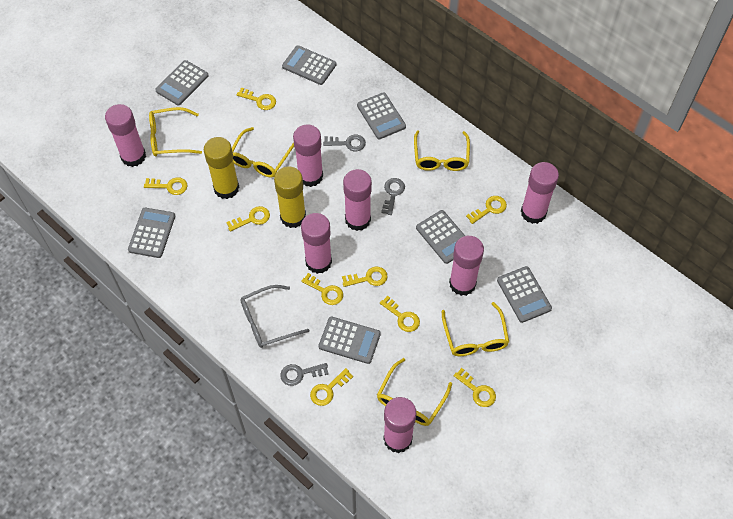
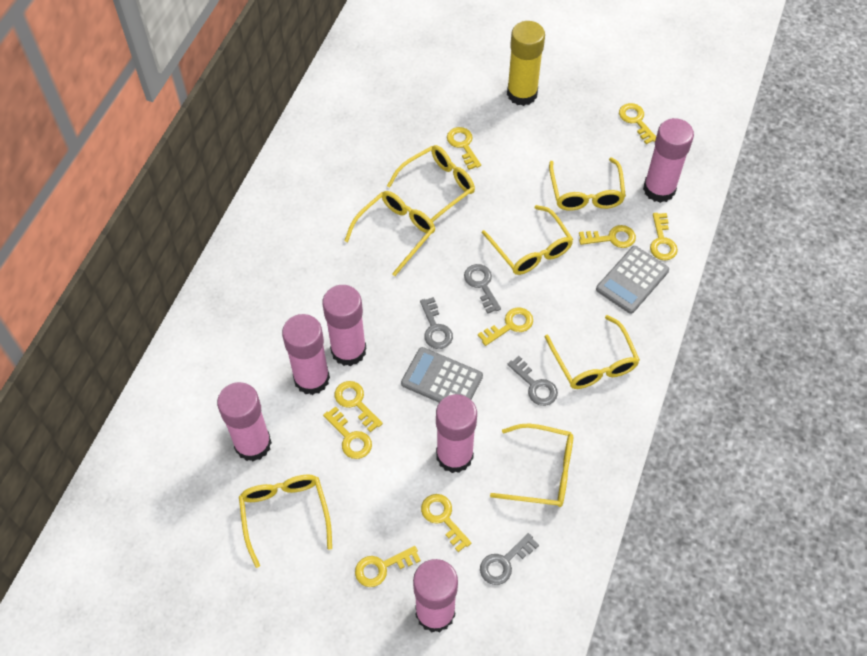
grey calculator: [128,208,175,258] [155,60,209,106] [282,45,337,85] [319,317,381,364] [357,92,406,139] [416,210,465,264] [497,266,552,323] = 7 -> [401,347,483,403] [596,246,669,314] = 2
grey glasses: [240,285,309,348] = 1 -> none = 0
grey key: [280,363,329,386] [323,135,366,151] [381,178,405,215] = 3 -> [420,297,453,349] [464,264,501,314] [480,533,539,585] [507,356,558,406] = 4
pink glue stick: [105,104,146,167] [293,124,323,187] [301,213,332,274] [343,169,372,231] [383,397,416,453] [449,236,484,296] [521,162,559,224] = 7 -> [217,382,272,462] [282,314,330,395] [322,285,366,366] [413,559,458,632] [436,394,477,473] [643,118,694,203] = 6
yellow glasses: [149,107,202,156] [232,127,294,177] [377,358,452,426] [414,130,470,171] [442,302,509,356] = 5 -> [239,475,332,568] [344,191,435,276] [387,145,475,222] [482,205,573,275] [490,423,573,507] [545,315,640,389] [549,157,626,211] = 7
yellow glue stick: [204,137,239,199] [274,166,306,228] = 2 -> [507,21,545,106] = 1

